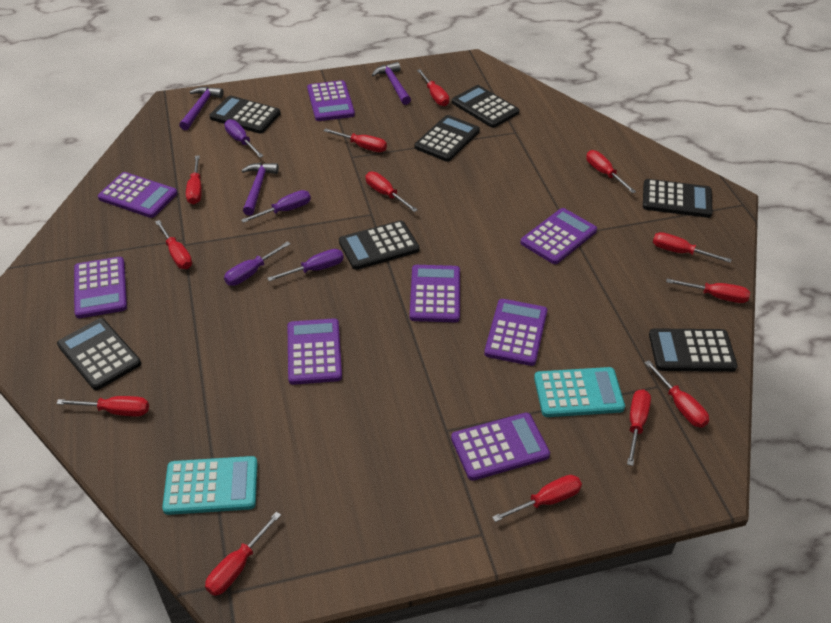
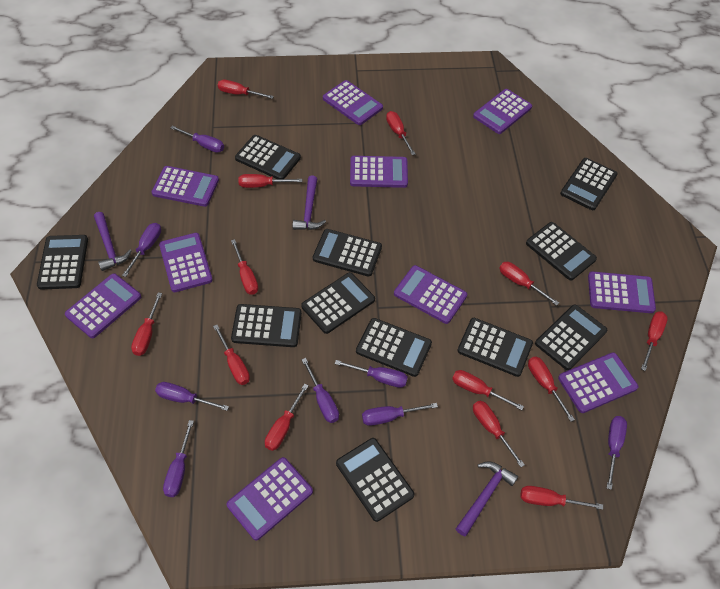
black calculator: [57,318,141,390] [209,95,281,134] [339,220,420,270] [415,115,480,162] [452,85,519,128] [643,179,713,218] [649,328,737,372] = 7 -> [37,235,88,290] [231,304,302,347] [235,135,301,179] [301,272,375,334] [313,229,382,277] [336,438,414,522] [356,318,432,377] [457,318,533,377] [526,222,597,280] [535,304,607,370] [560,158,618,210] = 11
purple calculator: [74,257,127,318] [98,172,177,218] [288,318,342,385] [307,80,355,121] [410,265,460,322] [451,413,550,481] [484,299,547,366] [520,208,597,264] = 8 -> [65,273,141,338] [151,166,219,207] [159,233,213,292] [227,457,313,541] [323,80,383,125] [350,156,408,188] [394,265,467,324] [473,89,532,134] [558,352,638,413] [588,271,656,313] = 10
purple screwdriver: [224,119,263,158] [224,241,290,286] [241,190,311,223] [267,249,344,281] = 4 -> [122,223,161,277] [155,382,229,411] [163,420,194,497] [170,125,224,153] [301,358,339,423] [335,360,408,388] [362,403,438,426] [607,416,627,490] = 8
turquoise calculator: [162,456,258,515] [534,367,625,417] = 2 -> none = 0

